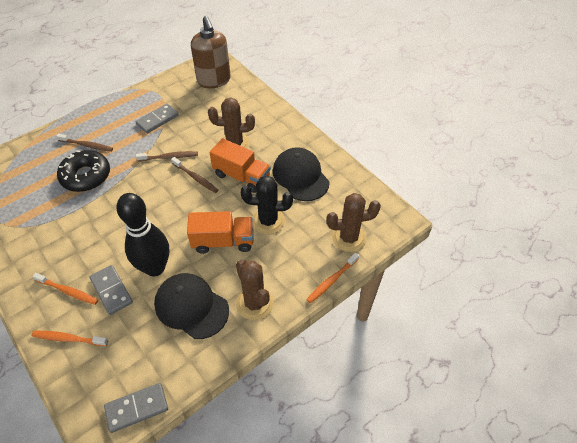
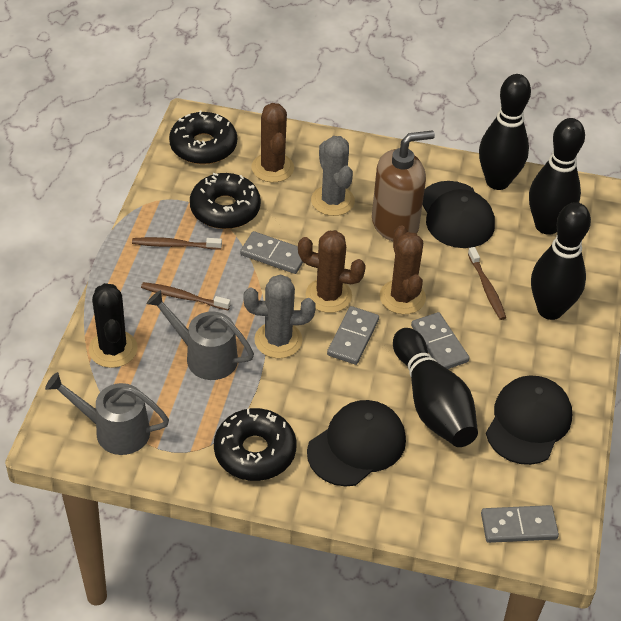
black bowling pin: [116,193,169,277] = 1 -> [393,328,478,447] [479,74,531,190] [529,118,585,235] [531,202,591,320] = 4
black cap: [154,273,229,339] [273,147,330,201] = 2 -> [307,400,406,486] [422,181,495,248] [486,375,572,465] = 3
black donut: [57,150,110,192] = 1 -> [169,110,237,165] [190,173,261,229] [214,408,296,481] = 3
grey cactus: none = 0 -> [244,274,315,358] [311,136,355,216] = 2
grey domino: [89,265,133,315] [104,383,168,433] [135,104,179,134] = 3 -> [240,231,303,274] [327,306,379,365] [411,312,469,369] [481,505,559,543] = 4
grey watering can: none = 0 -> [45,372,169,455] [146,290,254,380] = 2
orange toothbrush: [31,331,108,346] [32,273,98,305] [306,253,359,303] = 3 -> none = 0
orange truck: [187,211,253,254] [210,138,271,193] = 2 -> none = 0

